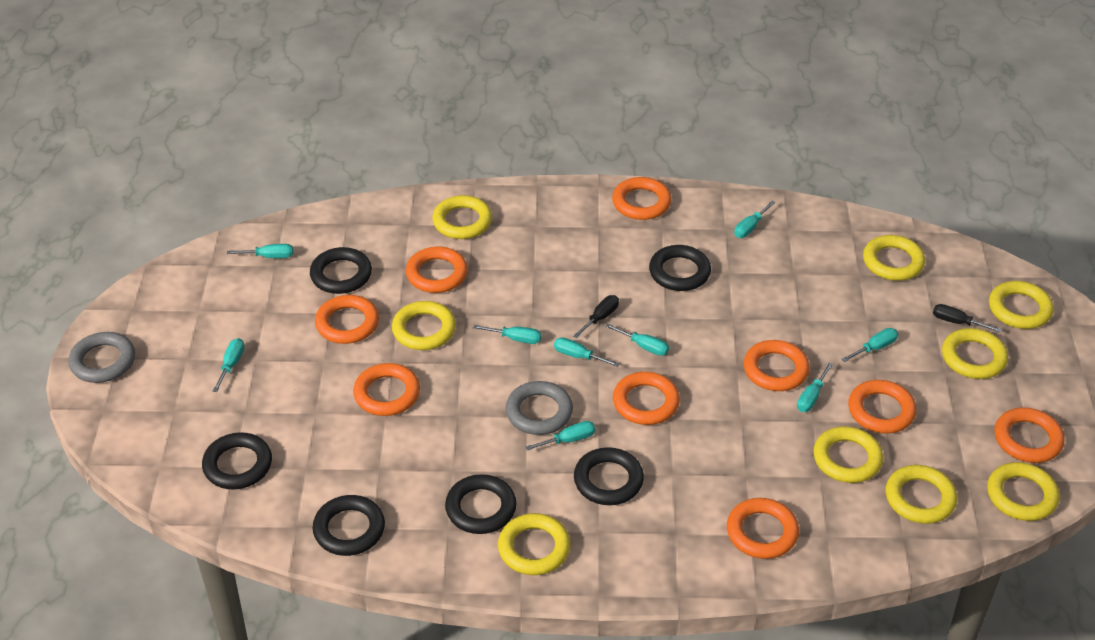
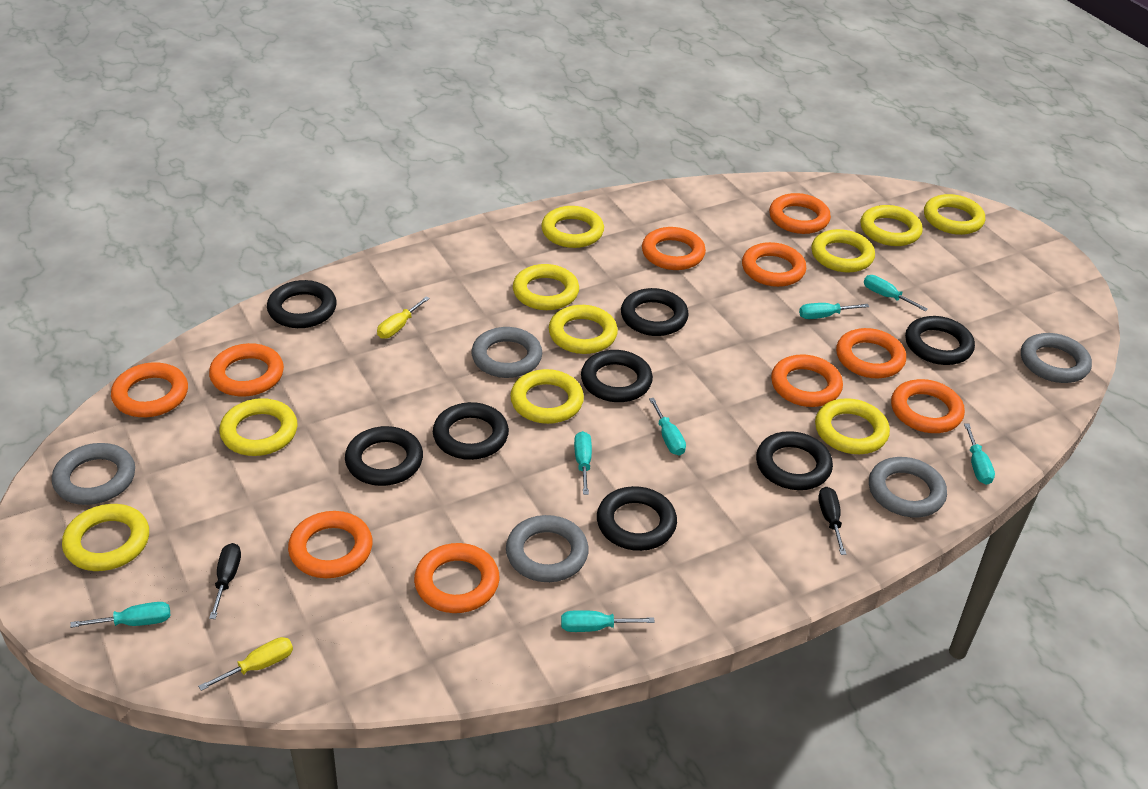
black ring: [202,432,272,489] [310,247,372,294] [313,495,385,556] [445,474,517,534] [574,447,644,505] [649,245,711,291] = 6 -> [267,280,337,328] [345,426,423,486] [433,402,509,460] [581,350,653,402] [597,486,677,551] [621,288,689,336] [756,431,833,490] [905,316,975,365] = 8
grey ring: [68,332,135,383] [506,381,573,435] = 2 -> [52,443,135,505] [471,327,542,378] [506,515,589,582] [869,457,947,517] [1021,333,1092,383] = 5
orange ring: [315,295,379,344] [353,363,420,416] [406,247,468,293] [612,177,671,220] [613,372,680,425] [727,498,799,559] [744,340,810,391] [848,380,916,434] [994,407,1065,463] = 9 -> [111,362,188,417] [209,343,284,397] [288,511,373,578] [414,543,499,613] [642,227,706,270] [742,242,806,287] [769,193,831,234] [771,354,843,407] [836,328,906,378] [891,379,965,433] = 10
turquoise screwdriver: [213,338,245,392] [227,244,293,258] [473,325,541,344] [525,421,595,451] [554,337,620,367] [605,324,669,356] [734,201,776,238] [797,363,833,412] [842,328,898,362] = 9 -> [70,602,170,628] [561,610,655,632] [574,431,592,495] [649,398,686,455] [799,303,869,319] [864,275,928,311] [964,424,995,485] = 7
yellow ring: [392,301,456,350] [432,195,492,239] [498,513,571,575] [813,426,883,483] [863,235,925,281] [886,465,957,524] [942,328,1008,379] [987,462,1059,521] [989,281,1053,329] = 9 -> [62,504,149,571] [219,398,297,456] [510,369,584,424] [513,264,579,310] [541,206,604,248] [549,305,618,354] [811,229,875,272] [815,398,890,454] [860,205,923,246] [924,194,985,235] = 10
yellow screwdriver: none = 0 -> [198,637,293,691] [377,296,430,339] = 2

